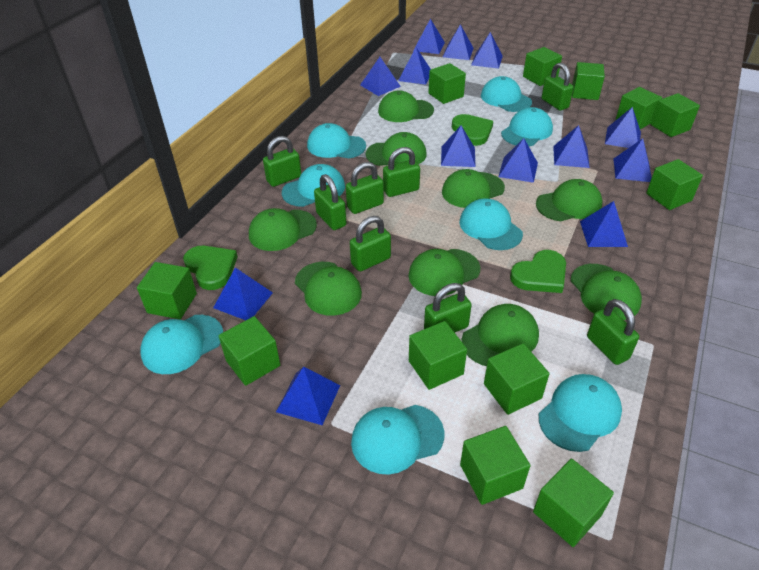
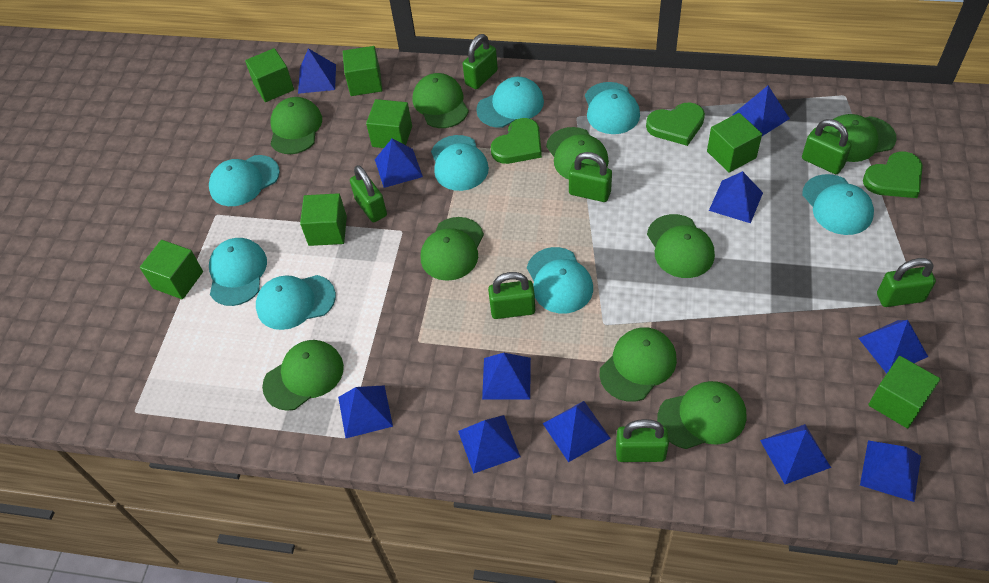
blue pyramid: [213,268,273,320] [276,367,340,425] [360,57,401,96] [398,47,431,85] [413,19,445,54] [441,126,476,167] [443,24,474,60] [471,32,503,69] [498,138,538,183] [553,125,590,168] [580,201,628,247] [605,107,641,148] [613,138,652,182] = 13 -> [298,48,336,94] [338,385,393,439] [375,139,423,188] [458,415,520,474] [482,353,531,400] [543,401,611,462] [709,171,763,223] [732,86,790,136] [760,424,831,484] [858,320,928,374] [860,440,921,502] = 11
green cube: [137,262,197,319] [219,316,280,386] [409,321,467,390] [428,63,466,104] [460,426,531,505] [484,343,549,415] [523,47,562,86] [533,459,614,547] [572,62,605,100] [616,87,662,129] [646,159,703,210] [650,93,700,137] = 12 -> [140,240,203,299] [245,48,294,102] [300,193,347,246] [343,46,382,96] [366,99,412,148] [707,113,762,173] [868,356,940,429] = 7
green padlock: [263,136,301,187] [314,174,346,230] [346,162,384,214] [350,216,391,272] [383,147,420,197] [424,283,472,333] [542,63,574,111] [587,299,639,365] = 8 -> [350,165,387,222] [463,34,498,89] [488,272,535,319] [569,152,612,202] [616,419,669,462] [802,119,852,174] [877,258,936,307] = 7

